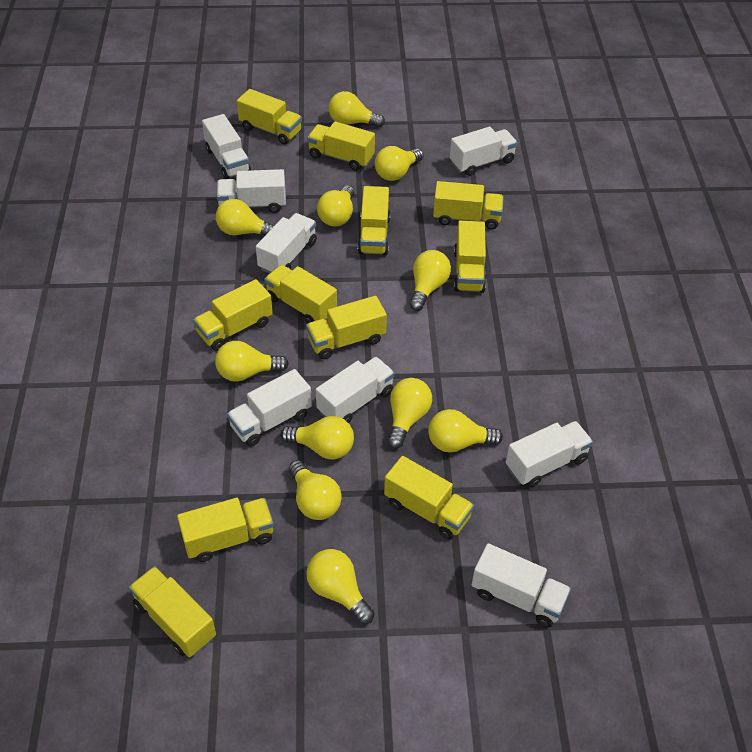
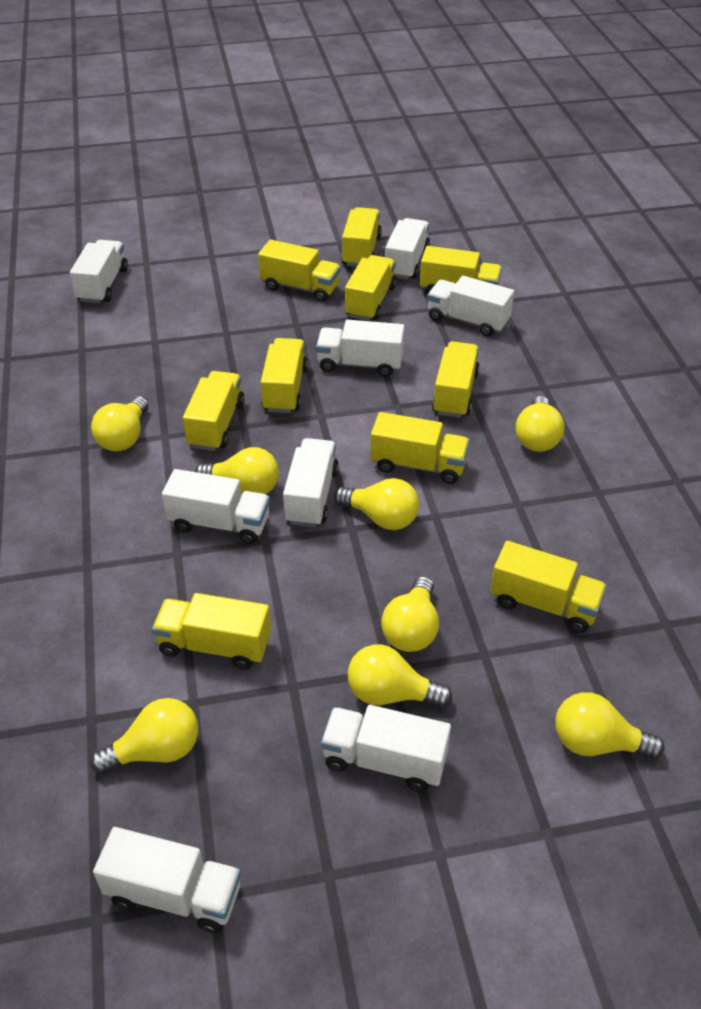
yellow light bulb: [215,341,289,382] [216,199,275,236] [281,416,354,460] [289,460,342,520] [306,549,374,624] [317,185,354,227] [329,91,385,128] [375,146,424,181] [387,378,432,449] [409,250,451,311] [428,409,503,453] = 11 -> [90,698,198,774] [91,396,148,451] [195,447,279,494] [334,478,419,530] [348,645,452,708] [381,576,439,652] [516,396,564,452] [556,692,665,759] = 8
yellow truck: [129,566,216,657] [177,498,274,562] [193,279,273,351] [237,89,302,145] [264,265,337,324] [306,296,387,359] [307,121,375,171] [358,186,390,255] [384,456,474,540] [433,181,504,230] [454,221,486,293] = 11 -> [152,593,271,670] [183,371,244,451] [258,240,341,302] [261,338,308,413] [341,207,382,267] [345,255,397,321] [370,412,470,484] [420,246,502,295] [432,341,480,418] [490,541,607,633] = 10

